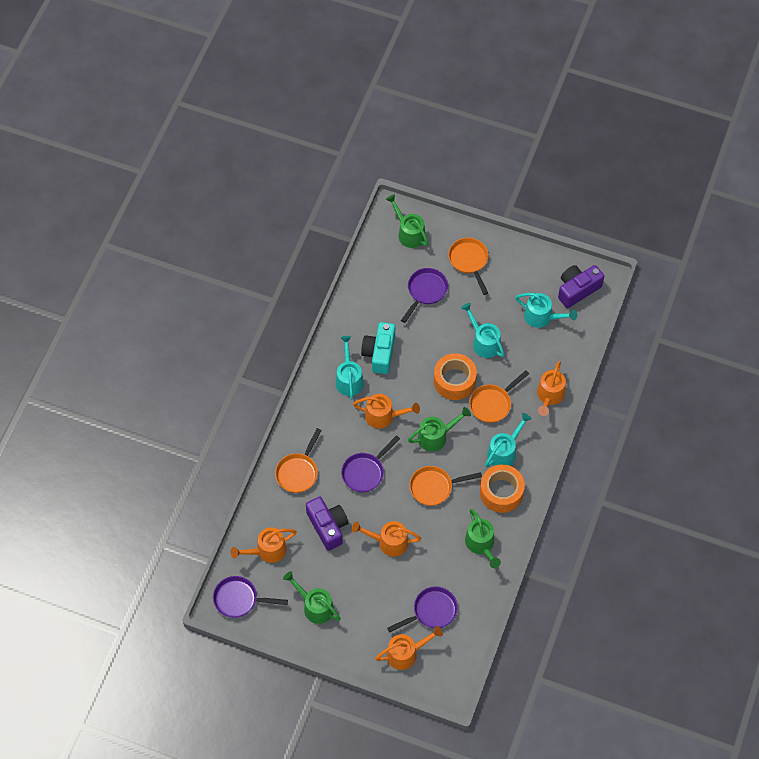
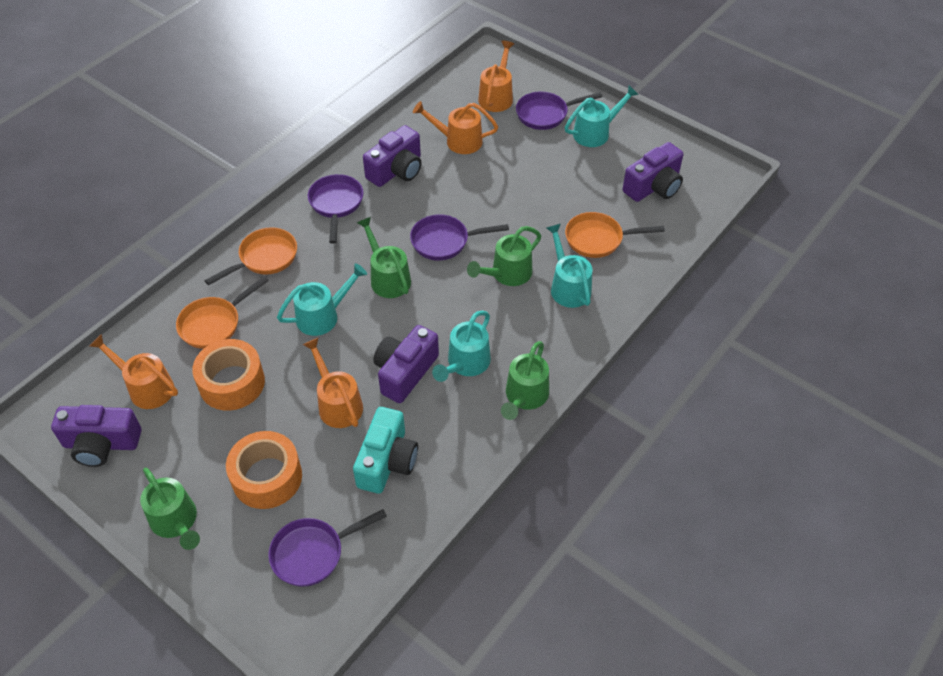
orange pan: [275,428,322,493] [409,466,482,506] [448,238,488,295] [469,370,529,423] = 4 -> [176,276,269,349] [204,227,297,285] [565,212,665,258] = 3
orange watering can: [231,527,297,563] [352,521,421,557] [353,394,420,429] [375,626,443,670] [537,361,566,416] = 5 -> [89,334,178,409] [303,338,363,428] [413,101,498,154] [478,41,514,112] = 4
purple camera: [306,497,348,551] [558,265,604,308] = 2 -> [51,405,141,467] [363,125,422,187] [373,325,439,403] [623,142,683,202] = 4

